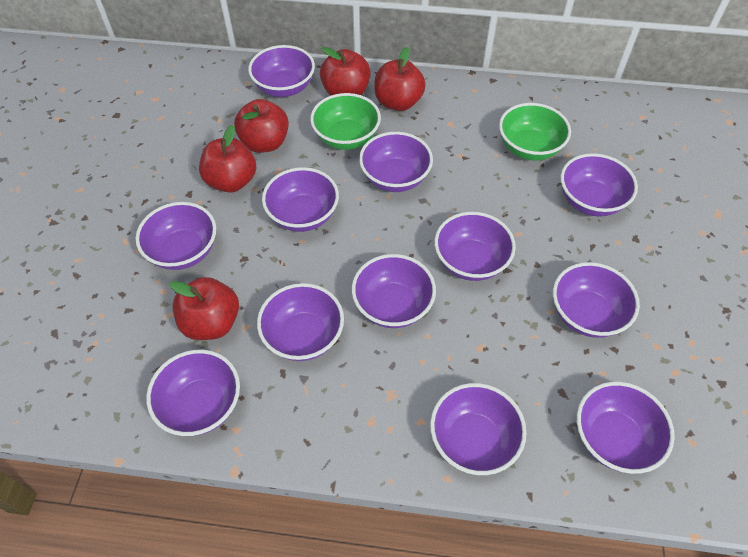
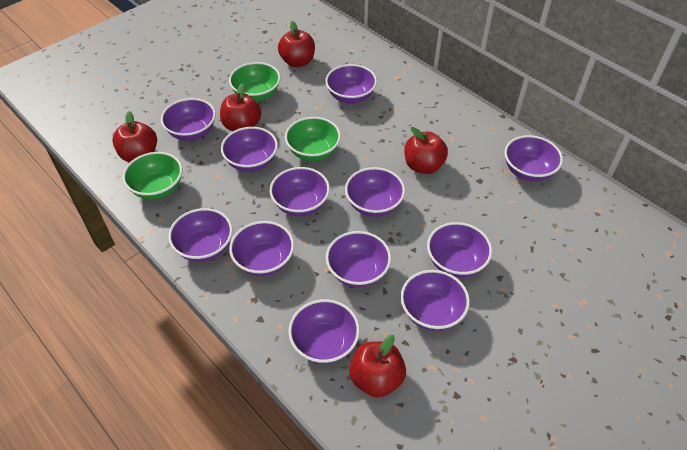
green bowl: [310,93,381,150] [499,103,571,161] = 2 -> [122,152,182,200] [229,62,281,101] [285,117,341,161] = 3

